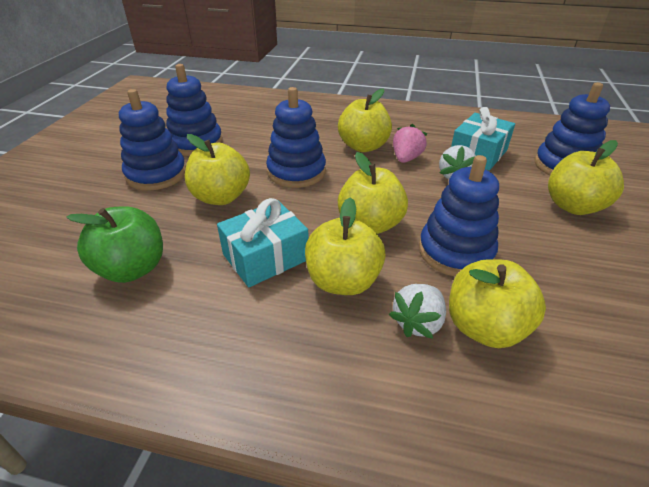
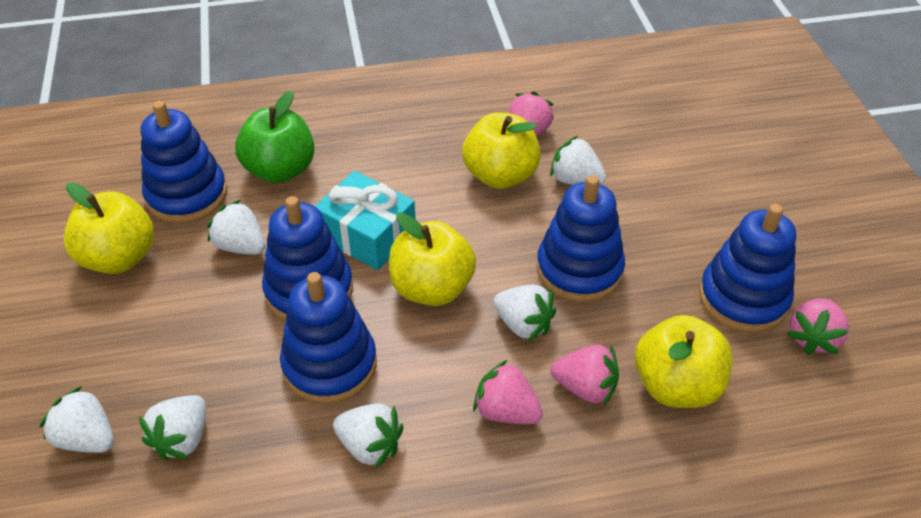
pink strawberry: [393,124,427,163] = 1 -> [473,360,543,424] [509,92,554,137] [551,345,619,406] [787,298,849,355] = 4
turquoise gift: [217,198,309,287] [451,107,515,170] = 2 -> [315,171,416,270] = 1
white strawberry: [389,284,446,339] [439,145,476,179] = 2 -> [40,386,114,453] [139,395,206,461] [207,200,265,255] [333,403,403,469] [493,285,556,342] [550,136,606,185] = 6
yellow apple: [185,134,250,205] [305,197,386,295] [338,88,392,152] [338,152,408,234] [449,259,546,348] [548,140,624,215] = 6 -> [64,182,154,274] [389,212,476,306] [462,113,541,189] [635,315,733,408] = 4

